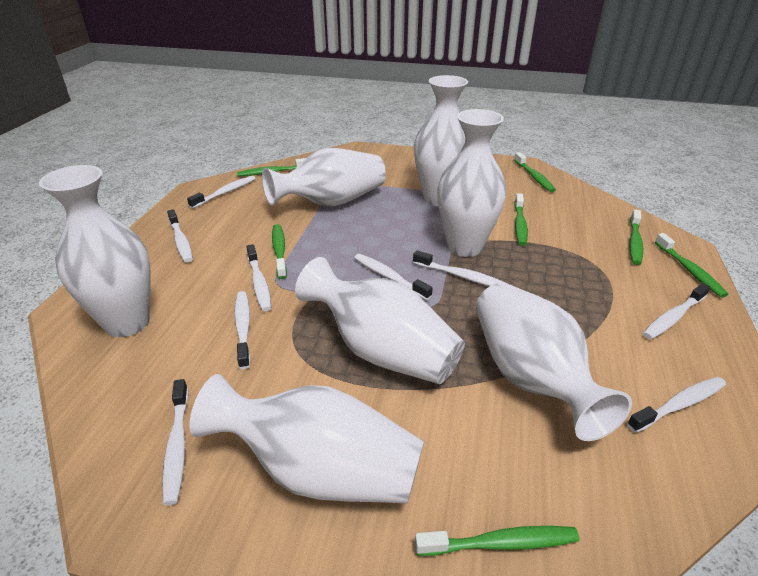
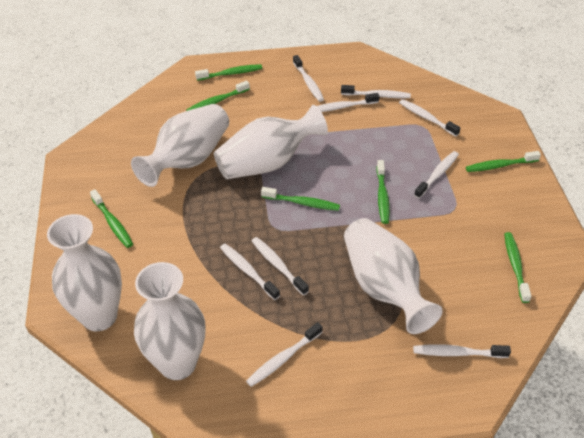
white vase: [39,165,151,337] [190,374,424,504] [262,148,386,206] [295,257,465,384] [414,75,468,206] [437,109,506,257] [476,283,632,441] = 7 -> [47,214,122,331] [131,104,229,187] [134,262,205,380] [214,105,328,179] [344,218,443,334] = 5

